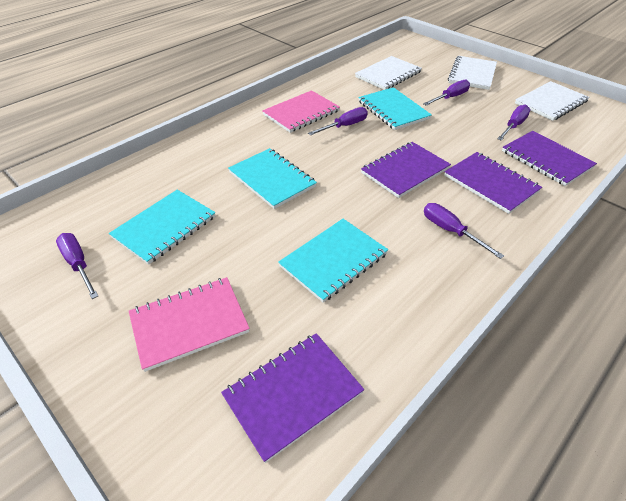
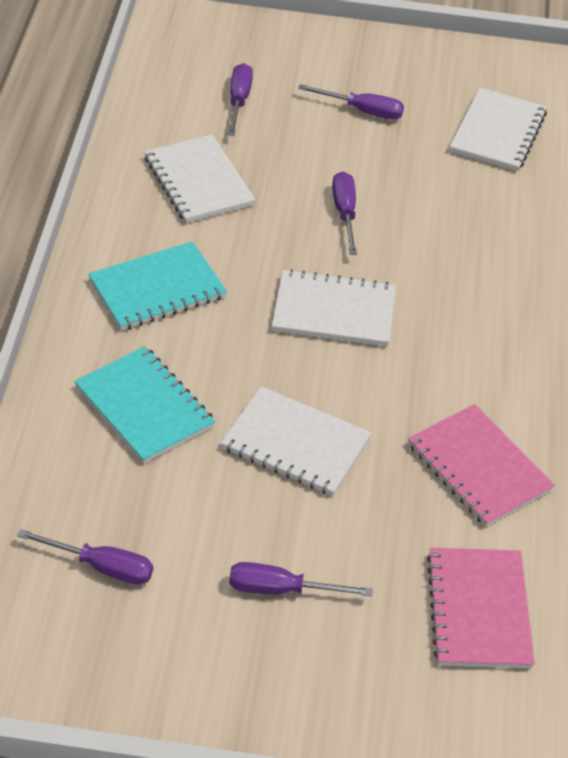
purple notebook: [221,333,364,463] [361,142,451,198] [444,152,542,214] [502,131,597,186] = 4 -> none = 0
turquoise notebook: [109,190,215,265] [228,148,317,209] [278,219,388,303] [358,87,432,130] = 4 -> [74,346,215,464] [88,241,227,331] = 2
white notebook: [355,56,422,90] [448,56,497,90] [515,81,589,121] = 3 -> [144,134,256,223] [221,386,371,496] [272,269,396,346] [450,88,547,171] = 4

